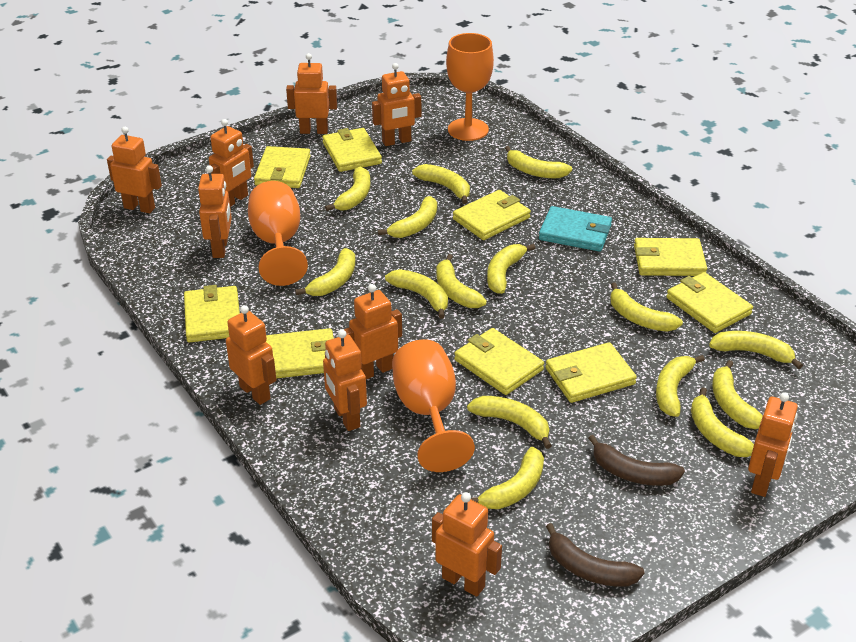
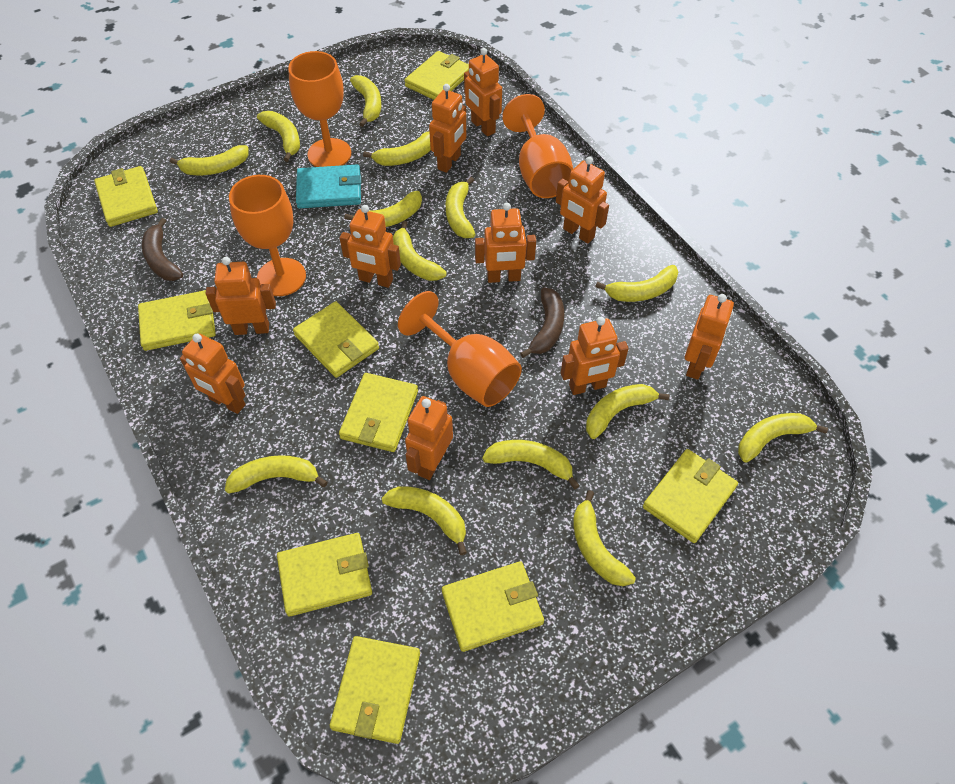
orange goblet: [248,181,308,286] [392,339,475,472] [446,33,494,141] = 3 -> [229,175,306,296] [288,51,351,167] [398,291,522,407] [502,94,573,198] = 4
yellow banana: [295,248,355,296] [325,167,371,211] [378,196,437,238] [385,269,448,319] [412,164,470,204] [436,254,487,308] [467,396,552,449] [471,447,544,509] [487,244,535,294] [505,146,572,178] [610,282,683,332] [656,355,705,417] [691,387,754,457] [709,331,803,369] [712,360,763,429] = 15 -> [170,145,249,175] [225,455,328,494] [257,111,300,162] [344,191,422,227] [350,75,381,127] [363,131,431,166] [382,486,467,555] [393,221,447,281] [446,177,475,238] [482,440,580,489] [573,490,636,586] [586,384,669,439] [595,265,678,302] [738,413,828,463] = 14

